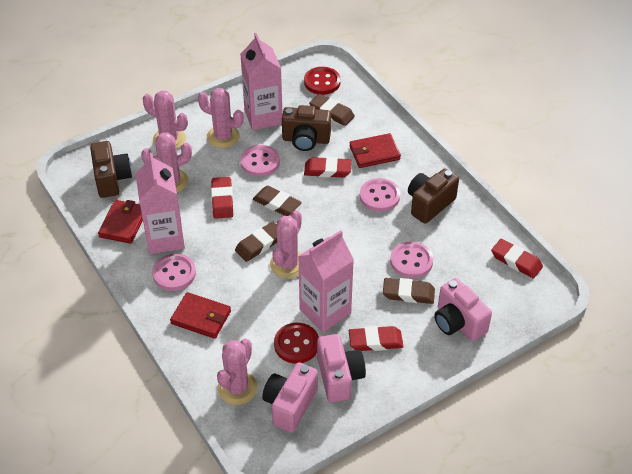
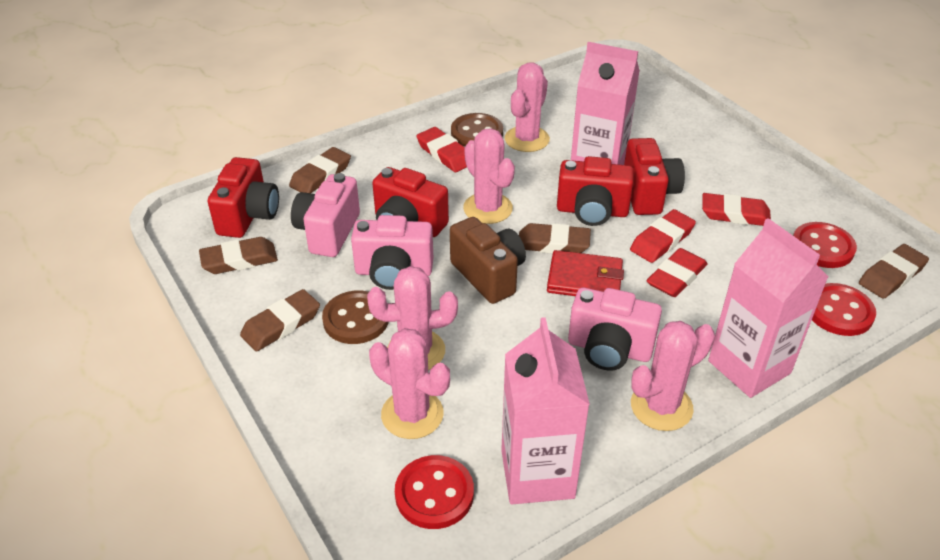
brown button: none = 0 -> [322,290,389,344] [451,113,503,147] = 2
brown camera: [90,141,132,198] [282,105,331,151] [408,169,459,224] = 3 -> [450,217,526,304] = 1
brown eraser: [235,222,277,262] [253,186,302,216] [309,94,355,126] [383,278,435,304] = 4 -> [199,237,278,274] [240,289,320,352] [289,147,351,193] [519,223,591,254] [859,244,929,299] = 5
pink button: [152,254,196,291] [240,145,280,177] [360,178,400,212] [390,242,433,278] = 4 -> none = 0
red button: [274,323,319,364] [304,67,341,95] = 2 -> [395,455,474,529] [793,222,857,268] [812,283,876,336] = 3
red camera: none = 0 -> [208,157,279,238] [372,167,449,237] [557,156,634,226] [624,138,685,215] = 4
red wallet: [98,200,143,244] [170,292,231,339] [349,133,401,168] = 3 -> [547,250,624,296] = 1

